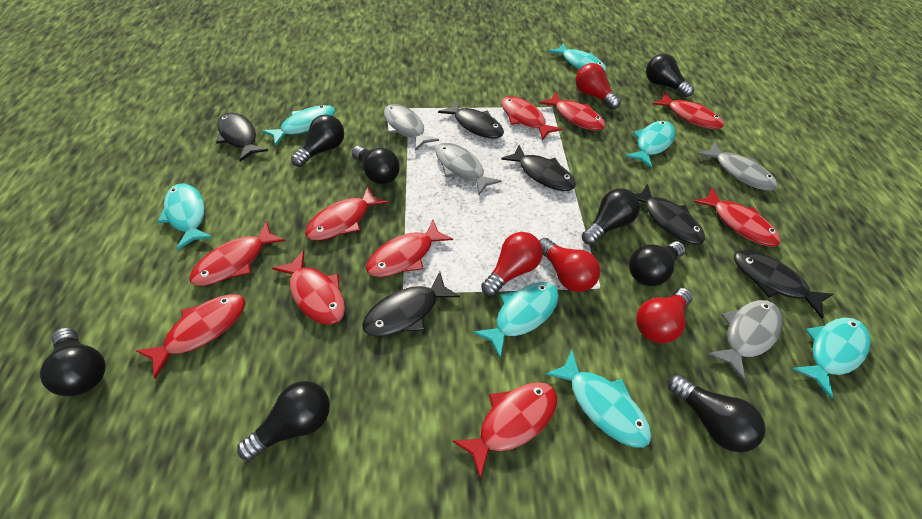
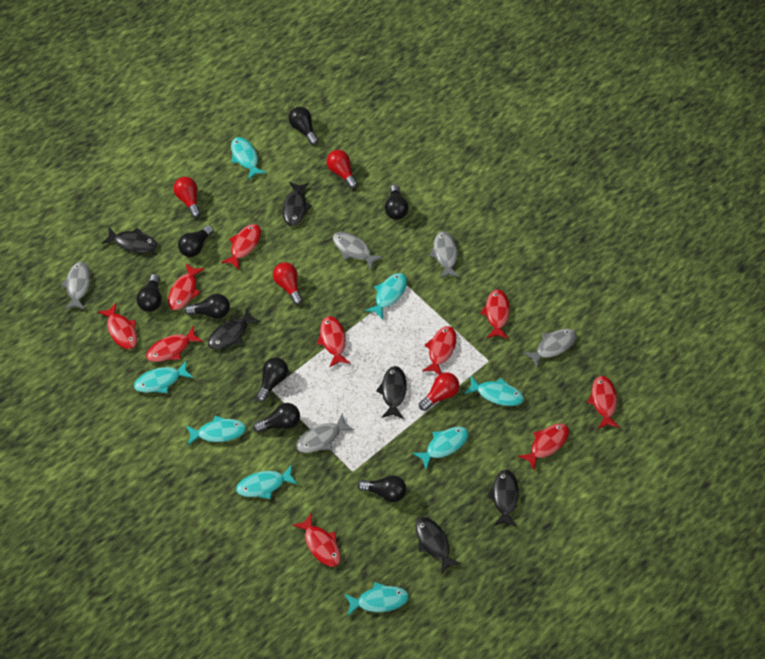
grey fish: [384,104,439,151] [436,143,502,195] [698,141,778,191] [707,300,783,381] = 4 -> [61,262,91,310] [296,413,354,453] [333,232,384,270] [429,231,460,279] [523,329,576,369] = 5
turquoise fish: [157,183,213,250] [262,105,335,146] [473,282,559,358] [545,349,652,448] [548,43,607,72] [625,121,675,169] [792,318,871,399] = 7 -> [134,360,193,393] [186,416,246,445] [231,137,267,180] [236,465,298,499] [344,582,409,616] [365,273,407,319] [413,427,469,469] [464,375,524,406] = 8

